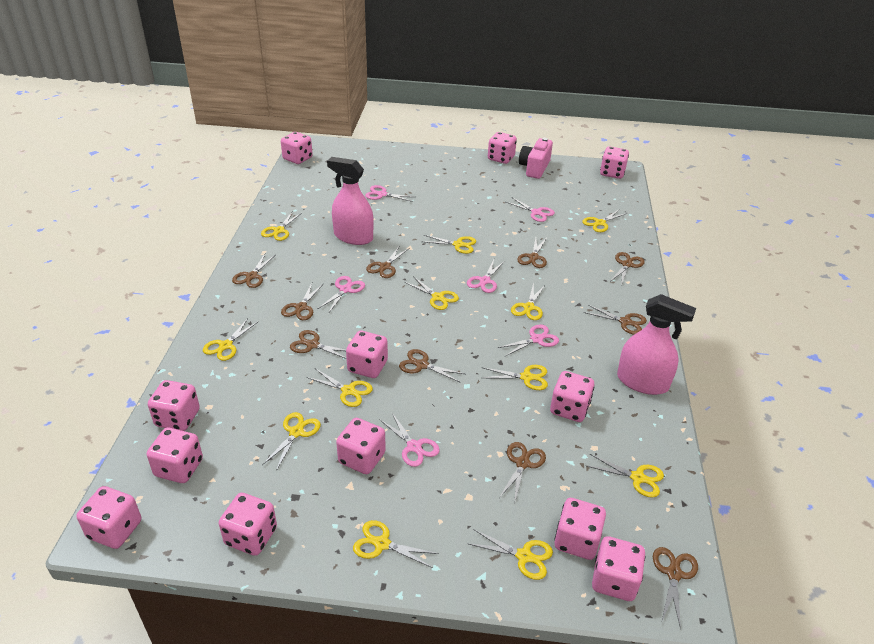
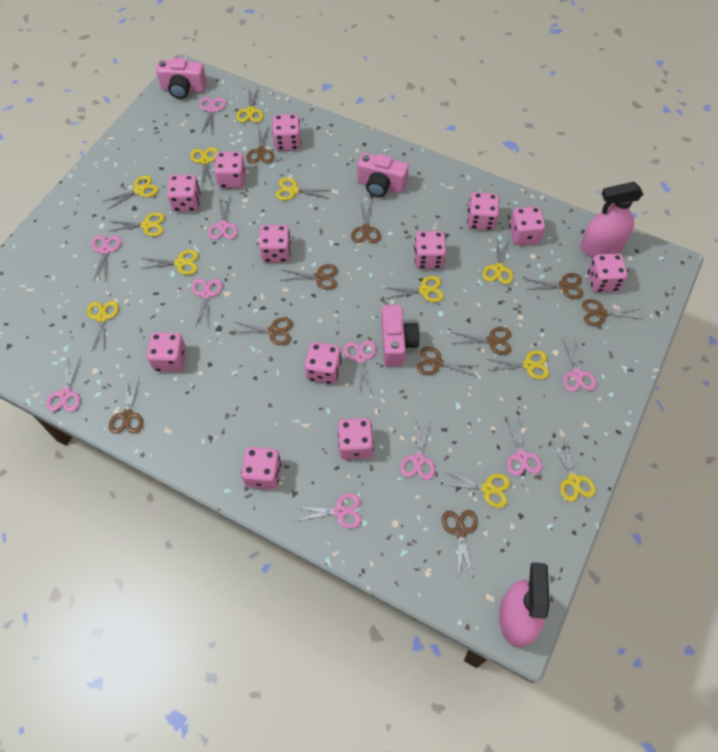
pink camera: [519,138,553,179] = 1 -> [156,58,207,99] [357,153,409,197] [381,305,420,367] = 3
pink scissors: [318,276,365,314] [365,185,414,202] [379,413,440,467] [467,260,505,293] [497,324,559,356] [506,197,555,222] = 6 -> [46,356,81,412] [91,235,121,282] [192,279,223,328] [199,97,226,134] [208,195,238,240] [295,493,361,528] [344,340,376,394] [400,421,435,480] [505,416,542,476] [563,337,596,392] = 10

